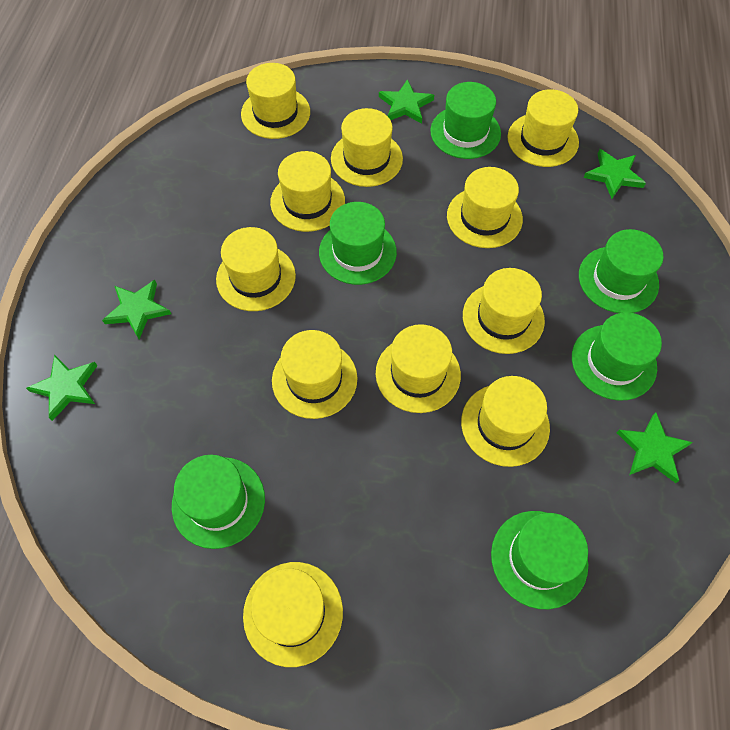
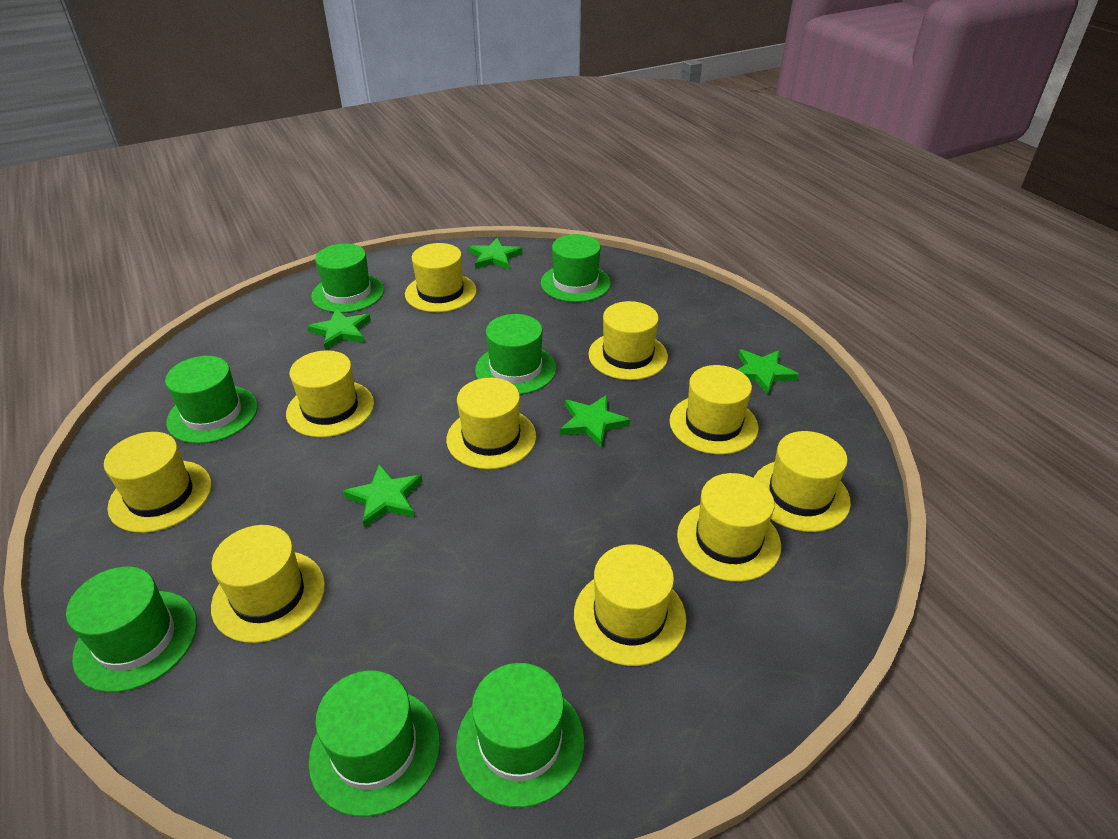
green hat: [172,455,265,549] [319,202,397,285] [430,82,501,159] [491,511,588,609] [572,312,662,401] [579,229,663,313] = 6 -> [66,567,197,692] [165,356,258,444] [309,670,440,817] [311,244,384,313] [456,663,584,808] [475,314,556,395] [541,234,611,302] = 7
yellow hat: [216,227,296,311] [241,63,310,139] [243,562,343,667] [270,151,345,232] [272,330,357,419] [331,108,403,187] [376,324,461,413] [447,167,523,248] [461,376,550,467] [463,268,545,354] [507,89,579,167] = 11 -> [104,432,212,533] [211,525,325,643] [286,350,374,438] [405,243,477,312] [446,378,536,469] [574,544,686,666] [588,301,668,380] [669,365,759,455] [677,473,781,582] [754,431,851,532] = 10

